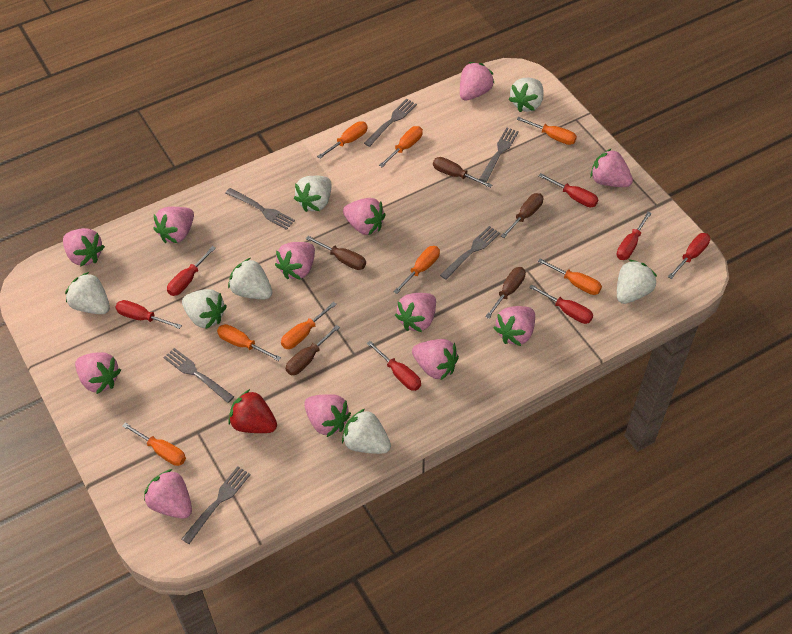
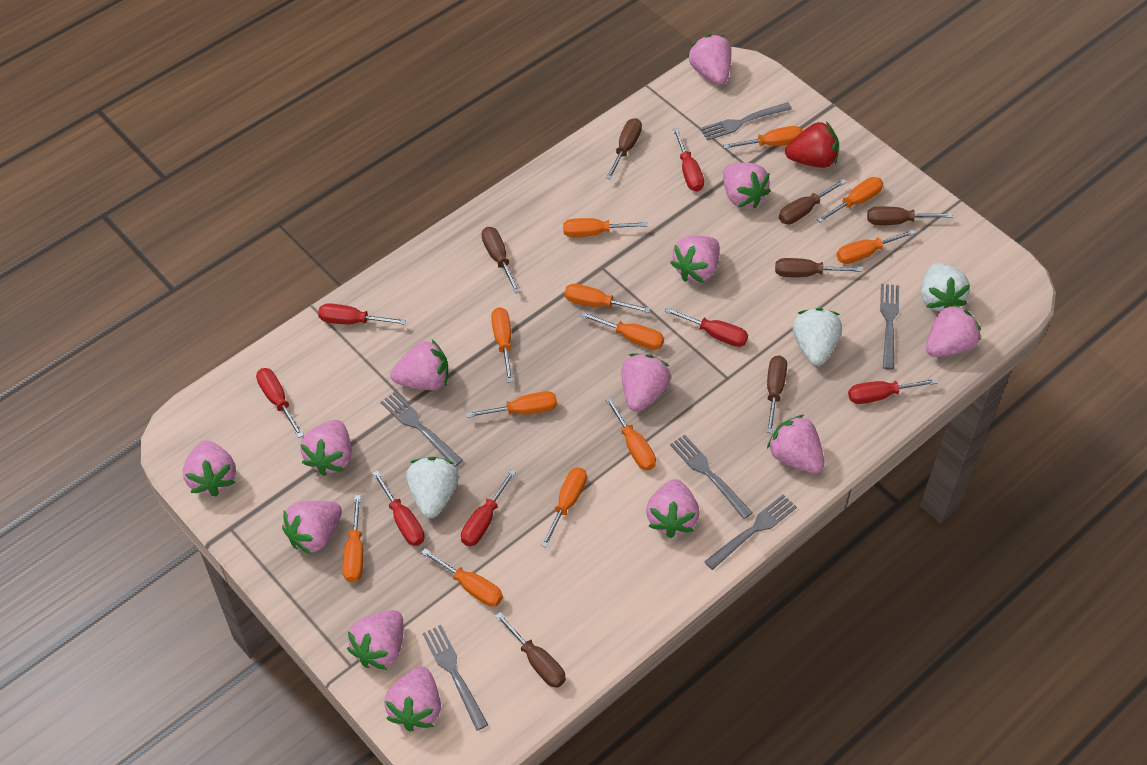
brown screwdriver: [286,325,340,375] [306,236,366,270] [433,157,492,188] [485,267,526,319] [501,193,543,238] = 5 -> [482,227,520,293] [495,612,566,688] [606,118,642,180] [766,355,787,433] [775,258,862,277] [779,179,846,224] [867,207,952,225] = 7
orange screwdriver: [122,422,186,466] [217,324,281,361] [281,302,337,349] [317,121,368,159] [379,126,423,167] [393,246,440,294] [517,117,577,145] [538,259,602,295] = 8 -> [342,495,363,582] [421,548,503,607] [466,391,557,418] [491,307,513,383] [541,467,587,548] [563,218,648,237] [565,284,651,313] [580,312,664,350] [605,397,656,471] [723,126,803,149] [817,177,883,223] [837,230,915,264] = 12
pink strawberry: [63,228,105,267] [75,352,121,394] [144,469,192,519] [153,207,194,243] [275,242,315,280] [304,394,351,437] [343,198,385,236] [395,293,436,332] [412,339,459,381] [460,62,494,100] [494,306,535,346] [590,148,633,187] = 12 -> [183,440,236,497] [282,501,342,555] [300,420,352,476] [347,610,403,670] [384,667,441,731] [390,340,448,390] [621,353,671,412] [646,479,699,538] [670,236,720,283] [688,34,731,85] [723,163,771,208] [767,415,824,473] [926,303,981,357] = 13
white strawberry: [65,272,110,314] [182,289,227,329] [228,258,272,299] [294,176,331,212] [342,409,391,454] [508,78,544,112] [617,260,657,304] = 7 -> [406,457,459,518] [793,308,842,366] [921,263,970,311] = 3

